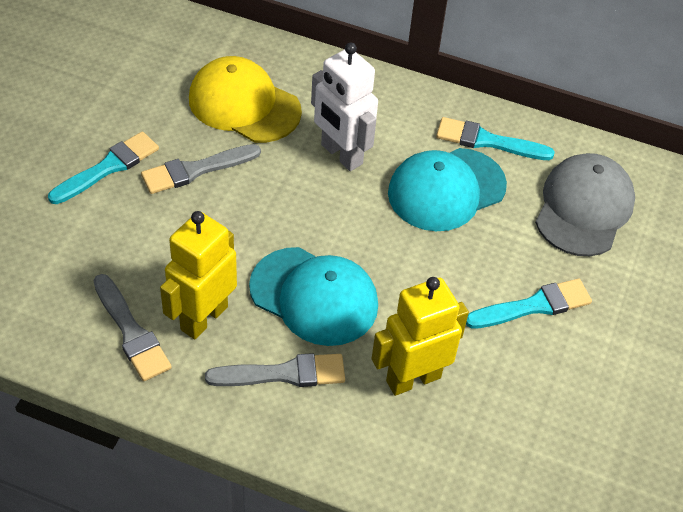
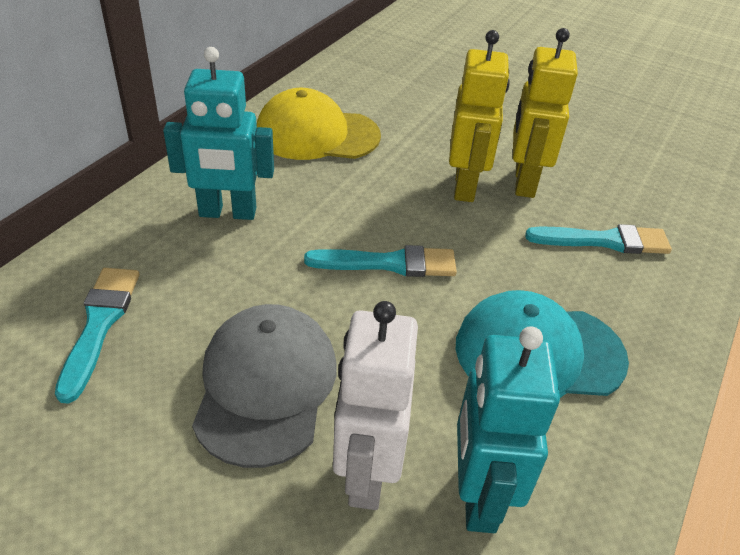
grey brush: [93,274,172,381] [141,144,261,194] [205,353,345,387] = 3 -> none = 0
turquoise cap: [249,247,378,346] [388,148,507,231] = 2 -> [456,290,629,398] = 1
turquoise robot: none = 0 -> [163,47,274,220] [457,326,560,533] = 2

